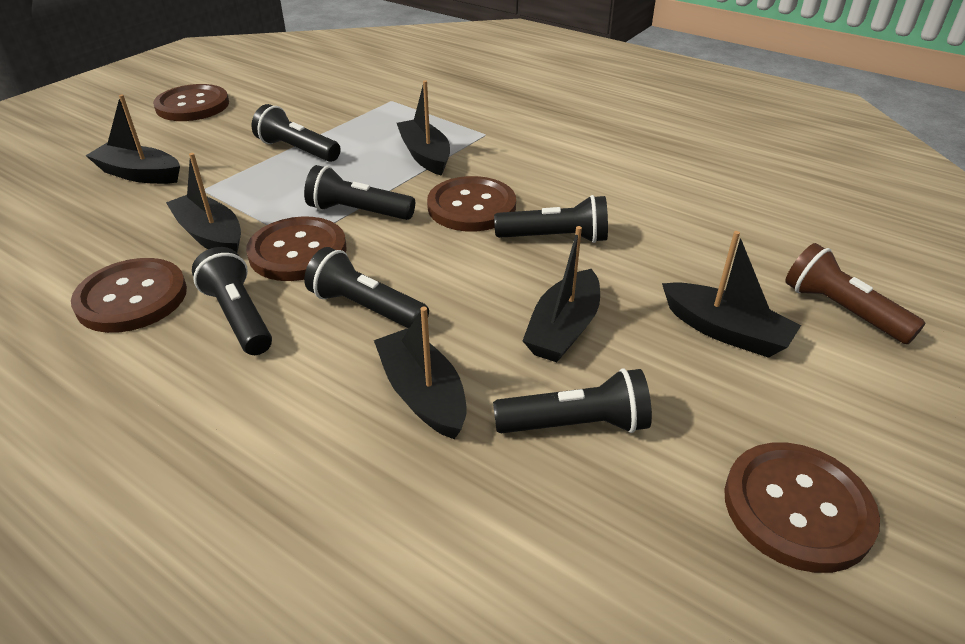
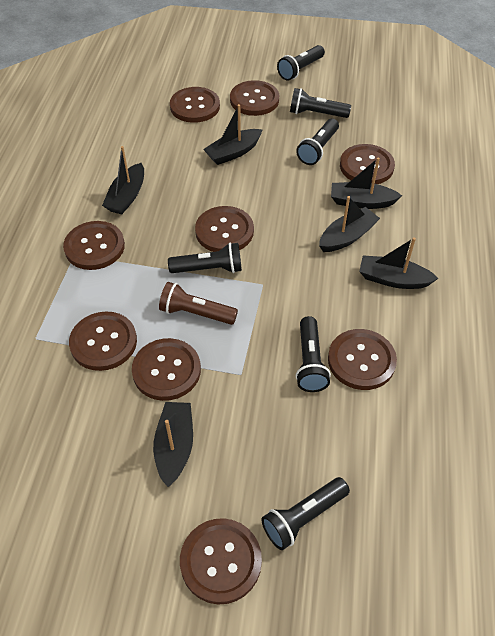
brown button: [71,258,187,333] [153,84,229,121] [246,216,347,281] [427,176,516,232] [724,442,880,573] = 5 -> [63,221,125,270] [69,311,137,371] [132,338,201,401] [170,87,220,123] [180,518,262,604] [195,206,254,252] [230,80,279,116] [328,329,397,390] [340,144,395,184] = 9

